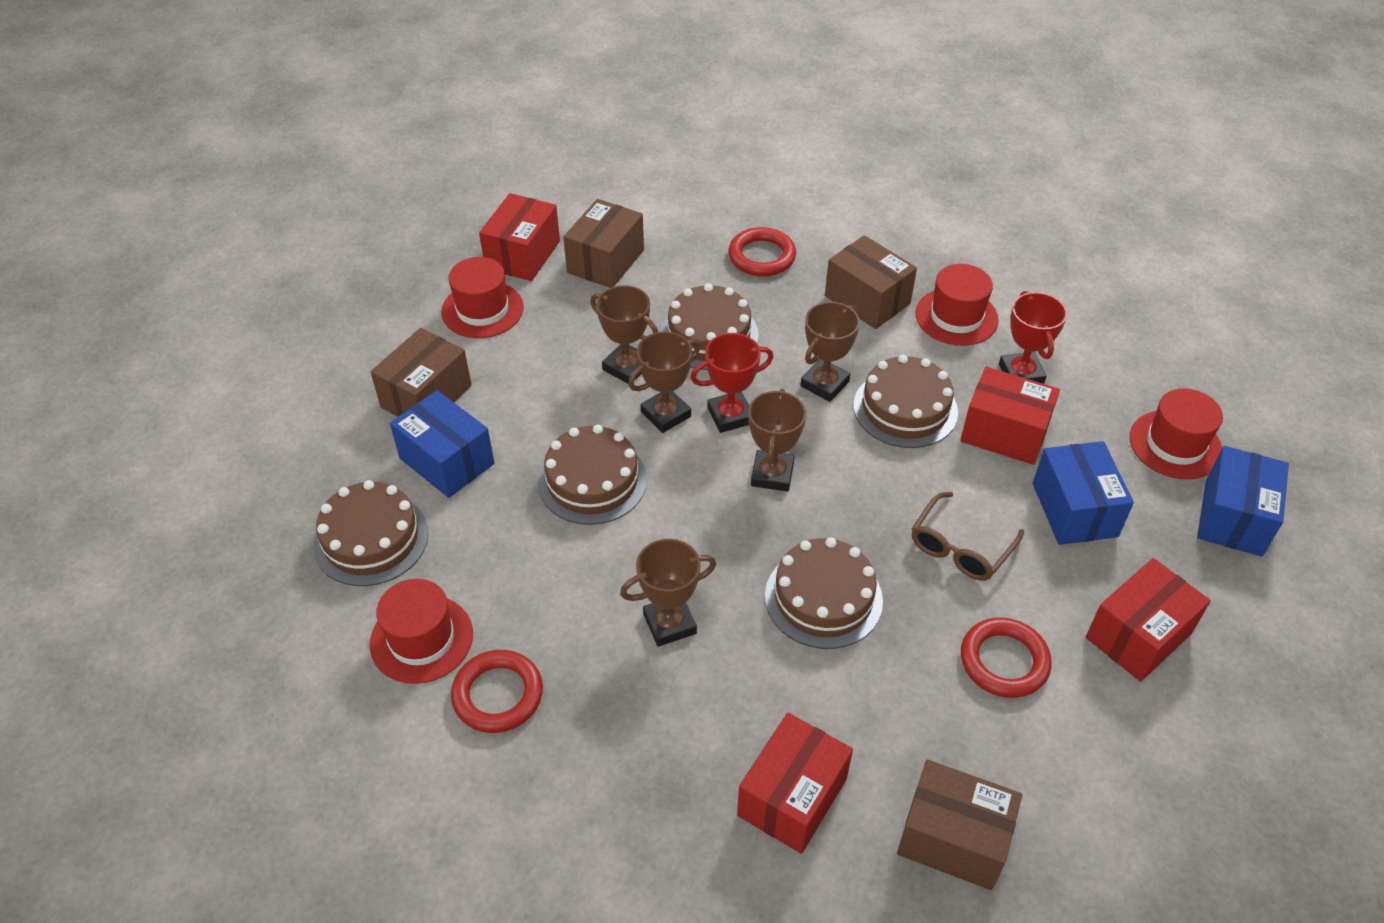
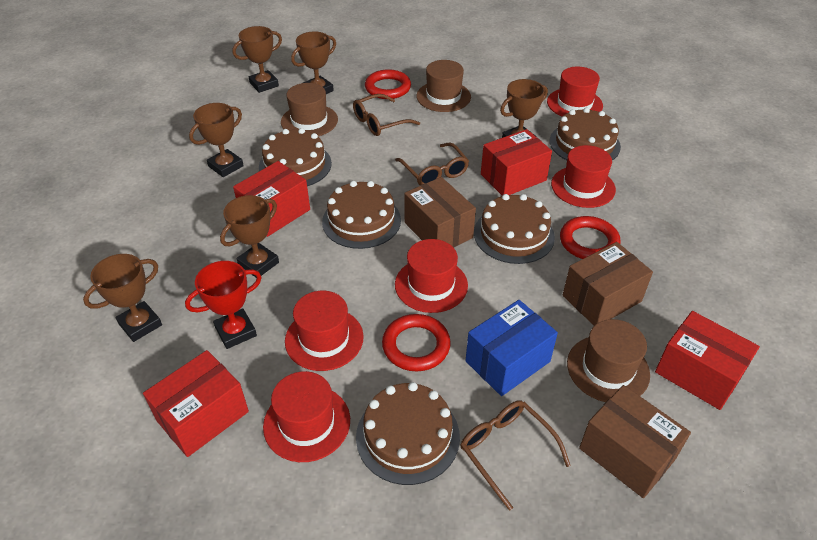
blue box: [390,390,494,498] [1033,441,1134,545] [1197,446,1289,557] = 3 -> [466,300,558,396] = 1
brown box: [371,328,472,417] [563,199,644,288] [825,235,917,329] [897,760,1022,890] = 4 -> [404,177,476,248] [563,242,653,326] [579,385,691,498] = 3
brown glasses: [912,492,1024,581] = 1 -> [353,94,420,136] [395,142,469,185] [460,400,571,511] = 3
brown hat: none = 0 -> [281,83,338,136] [417,60,471,112] [567,319,650,402] = 3
brown trophy: [590,285,658,384] [620,539,716,647] [628,332,700,433] [748,388,806,492] [801,302,860,402] = 5 -> [83,254,162,342] [189,103,244,177] [220,195,279,278] [232,26,282,93] [291,31,336,94] [500,79,548,138] = 6
red hat: [370,579,473,684] [441,257,524,338] [915,264,999,346] [1130,388,1223,479] = 4 -> [263,371,350,462] [285,291,364,371] [395,239,468,313] [547,67,603,117] [551,145,616,208] = 5
red trophy: [690,333,774,433] [999,291,1067,384] = 2 -> [185,261,262,349] = 1

